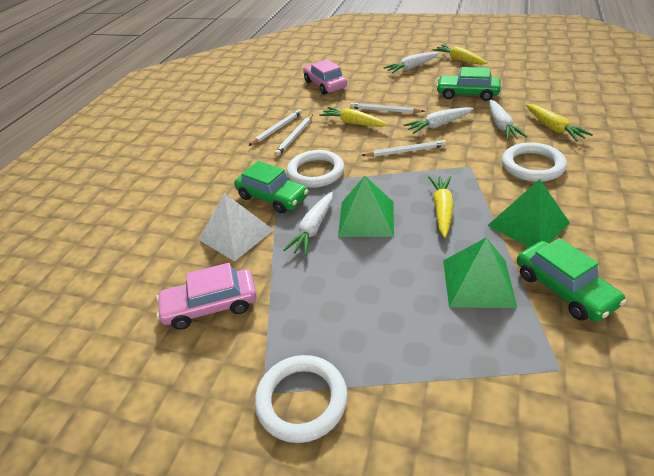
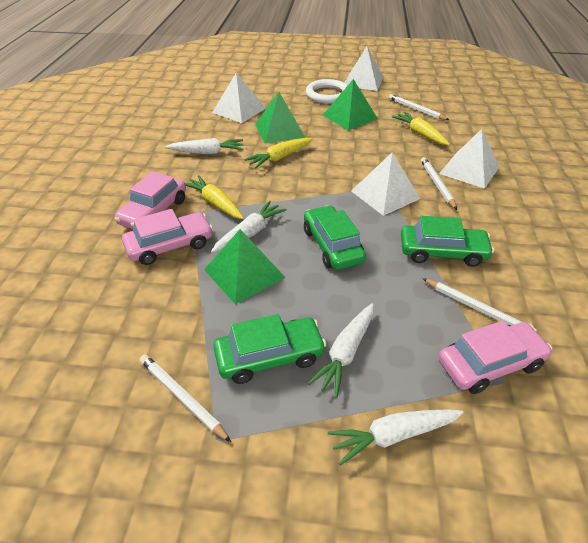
pink car: [156,263,257,330] [303,59,347,95] = 2 -> [115,171,186,229] [122,209,213,265] [438,321,552,394] = 3
white pyramid: [199,193,273,261] = 1 -> [212,73,266,123] [345,47,384,91] [351,152,421,216] [439,129,499,189] = 4
white ring: [255,355,348,443] [287,150,344,188] [502,142,567,182] = 3 -> [306,79,348,104] = 1
yellow carrot: [319,107,389,127] [428,176,454,238] [433,45,488,65] [526,104,593,142] = 4 -> [185,175,244,219] [244,138,313,169] [392,112,450,145] = 3

